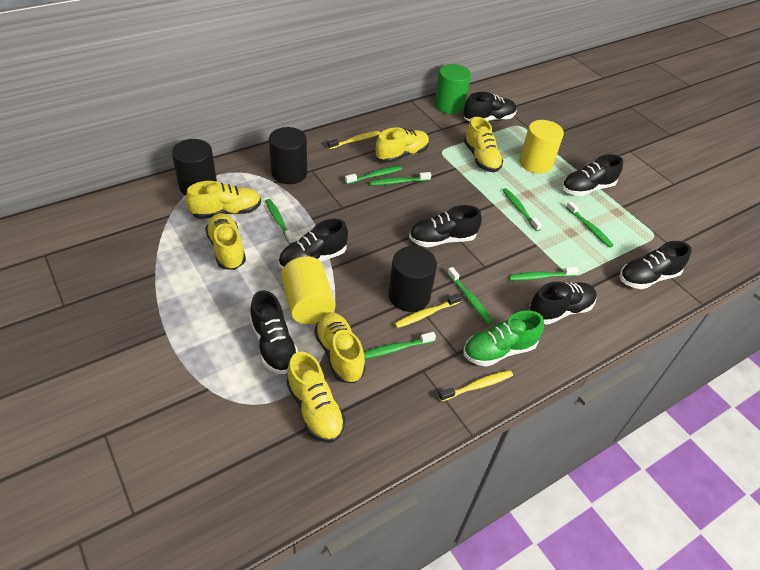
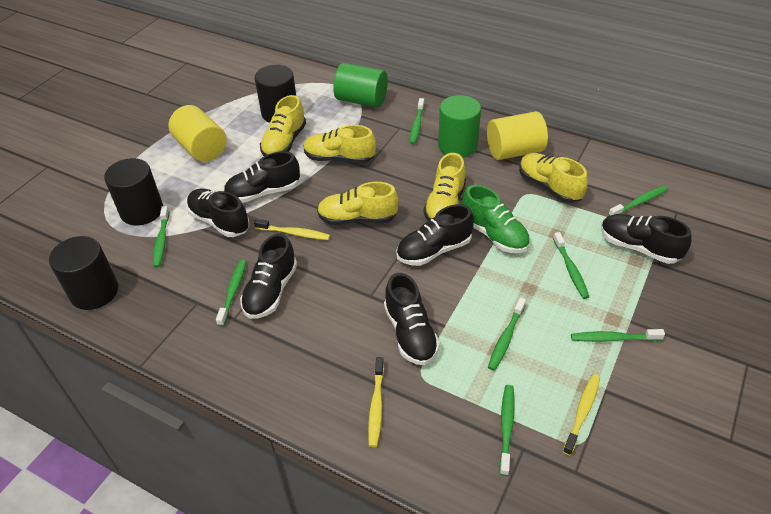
black shoe: [250,290,298,374] [278,219,348,269] [409,205,482,247] [463,92,517,121] [529,281,597,325] [562,154,623,196] [619,241,691,289] = 7 -> [186,188,250,237] [224,151,300,203] [240,233,297,319] [384,273,440,365] [396,204,474,266] [601,214,692,264] = 6
green cylinder: [434,64,471,114] = 1 -> [333,63,388,108] [438,95,481,158] = 2
yellow shoe: [186,181,261,219] [205,213,246,270] [286,351,345,443] [314,312,366,383] [376,127,429,163] [464,117,503,172] = 6 -> [260,95,306,156] [303,125,376,164] [317,182,399,225] [424,153,466,221] [519,153,588,203] = 5

